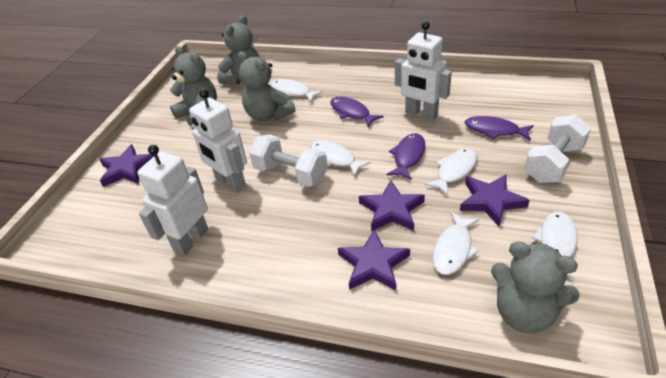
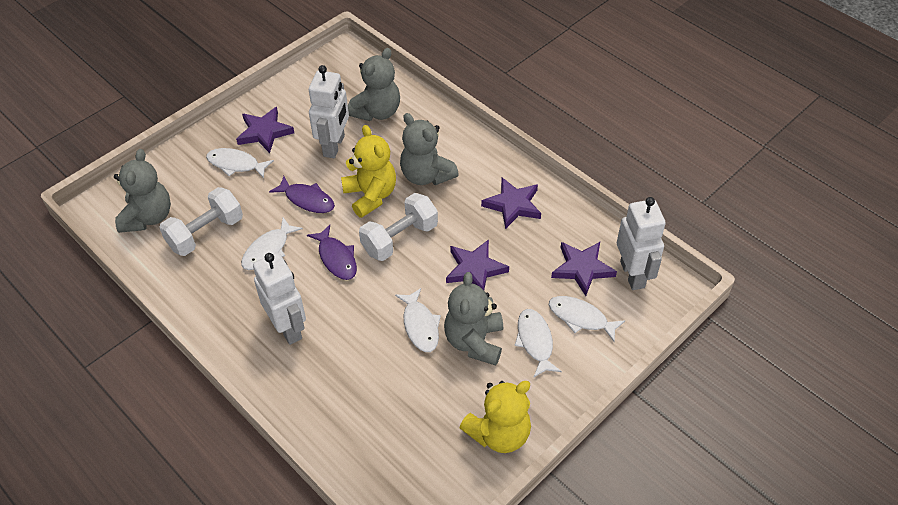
purple fish: [330,97,384,128] [387,133,425,180] [465,116,534,141] = 3 -> [269,176,335,213] [307,225,357,280] = 2
yellow teddy bear: none = 0 -> [341,125,396,218] [460,381,531,453] = 2

